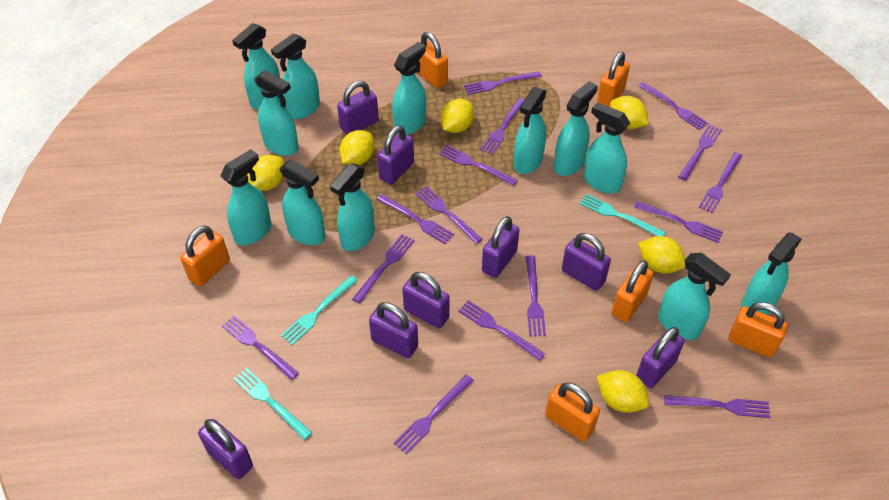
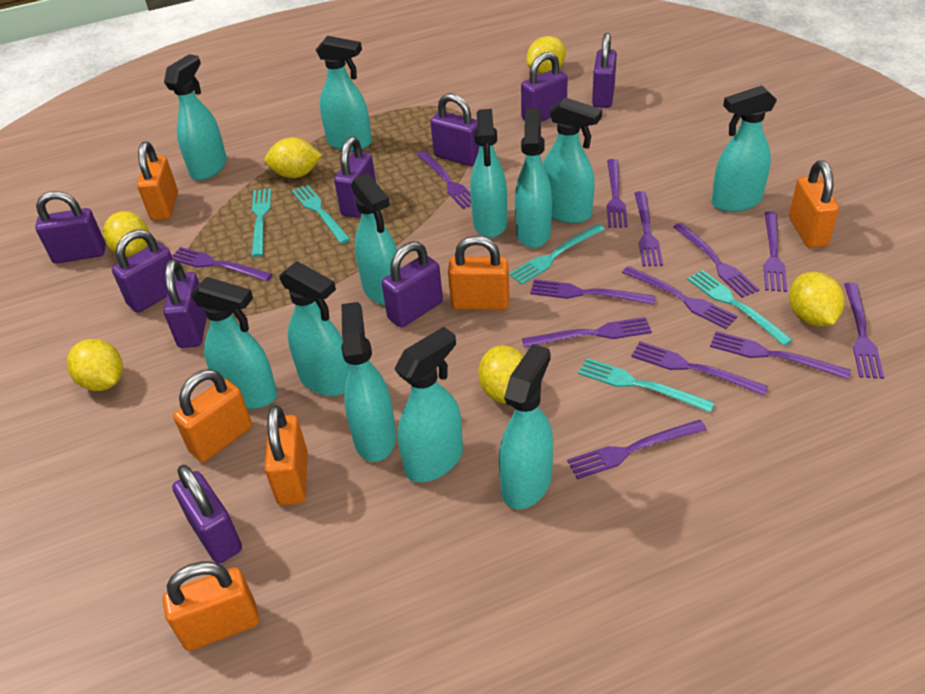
purple fork: [222,316,299,380] [353,234,415,303] [377,194,454,244] [394,375,474,455] [415,186,483,244] [439,145,518,186] [458,300,545,361] [464,71,542,95] [480,98,525,155] [526,255,546,336] [634,201,723,243] [639,82,708,130] [664,395,771,418] [678,124,722,181] [699,152,742,213] = 15 -> [172,247,272,281] [417,151,471,209] [522,317,652,348] [530,279,656,305] [567,420,707,480] [607,159,628,228] [622,266,738,329] [631,341,768,396] [635,191,663,266] [674,223,759,298] [710,331,851,379] [763,211,787,292] [844,282,884,379] = 13
purple padlock: [198,419,253,479] [337,81,379,135] [369,302,418,358] [377,125,414,185] [403,272,450,328] [482,216,519,278] [562,233,611,291] [636,327,685,388] = 8 -> [35,191,106,264] [112,229,173,313] [163,259,207,348] [172,465,242,564] [334,137,376,218] [381,241,443,328] [430,93,479,166] [521,52,568,122] [592,33,617,108] = 9
turquoise fork: [234,368,312,440] [281,275,358,345] [579,194,666,236] = 3 -> [252,188,271,257] [292,184,350,244] [509,224,605,285] [578,358,715,413] [687,270,793,346] = 5

